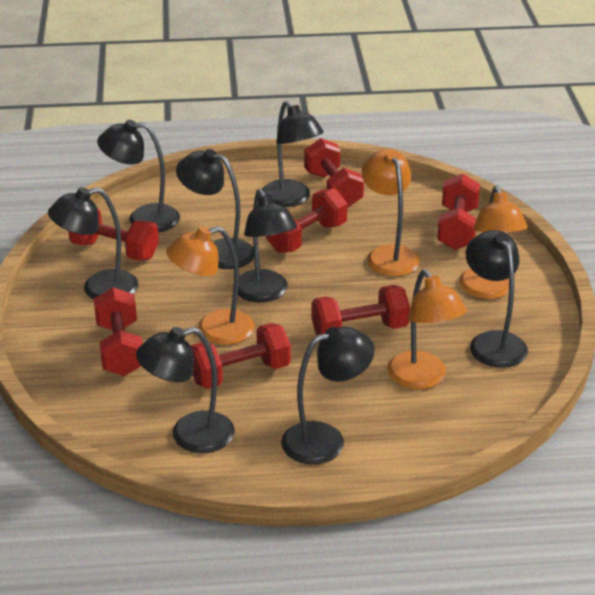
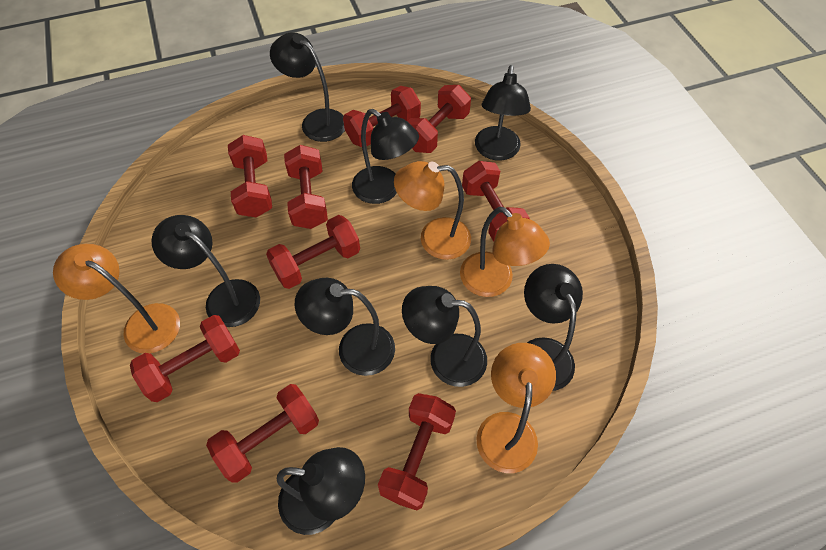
red dumbbell: [68,208,159,261] [94,287,143,376] [191,323,291,389] [266,188,348,253] [304,138,364,208] [311,285,410,336] [437,174,480,250] = 7 -> [130,315,240,402] [206,384,319,483] [228,135,272,218] [266,215,360,289] [284,145,328,229] [343,86,421,147] [378,393,456,510] [407,85,471,153] [462,161,530,242] = 9

